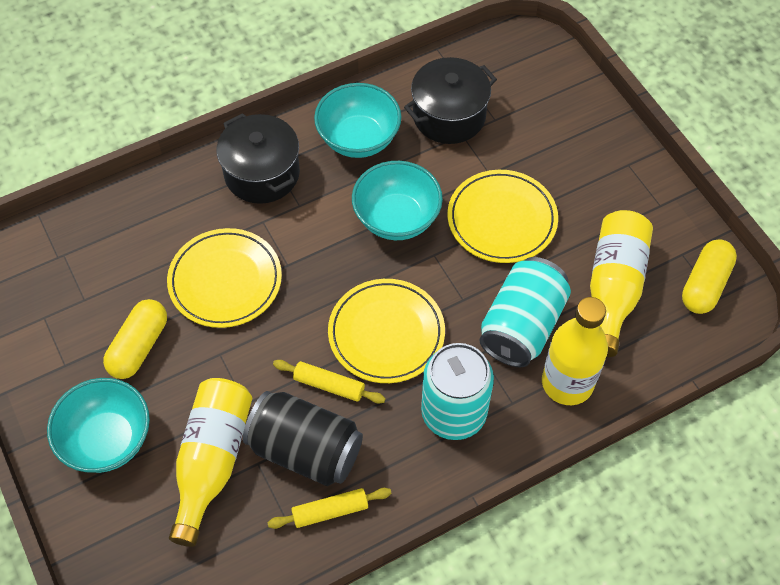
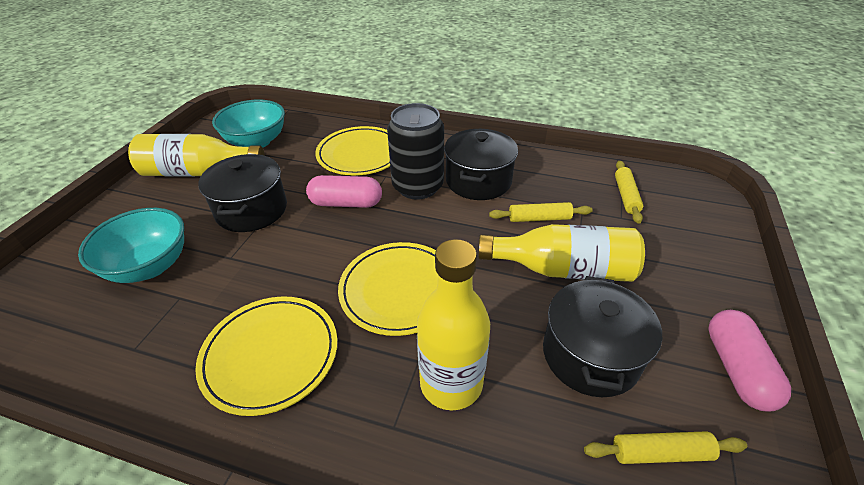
black pot: [216,113,300,204] [404,57,497,144] = 2 -> [198,154,287,232] [444,129,518,200] [543,276,662,397] = 3
pink capsule: none = 0 -> [306,175,382,208] [708,310,791,411] = 2
turquoise bowl: [47,378,150,473] [314,83,401,158] [352,161,443,240] = 3 -> [78,208,184,283] [212,99,285,147] = 2
turquoise can: [421,343,494,440] [479,257,571,367] = 2 -> none = 0
yellow capsule: [103,299,167,379] [682,239,737,314] = 2 -> none = 0
yellow rolling pin: [267,488,392,529] [273,360,386,403] = 2 -> [489,202,593,222] [584,431,747,464] [615,161,643,224] = 3

